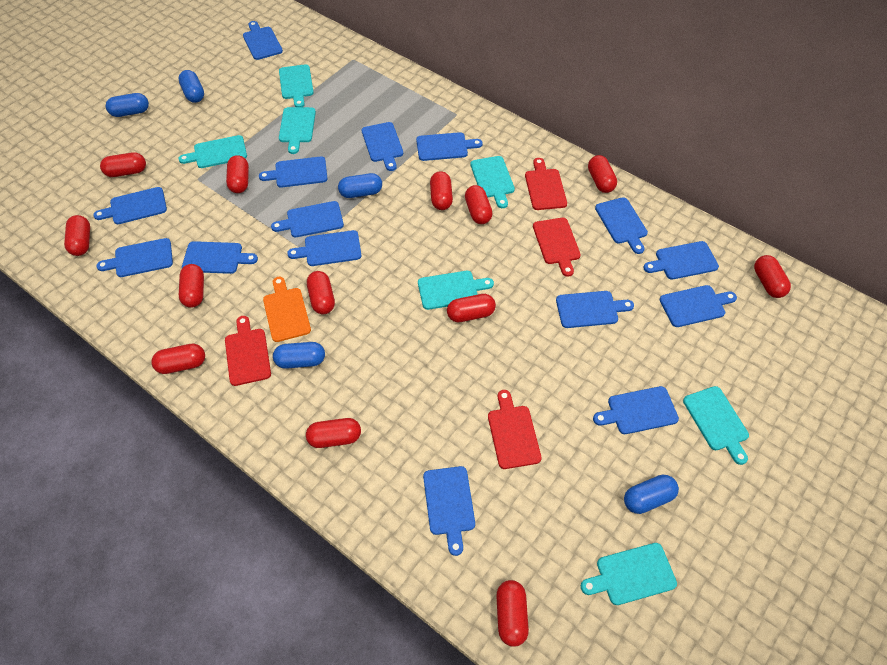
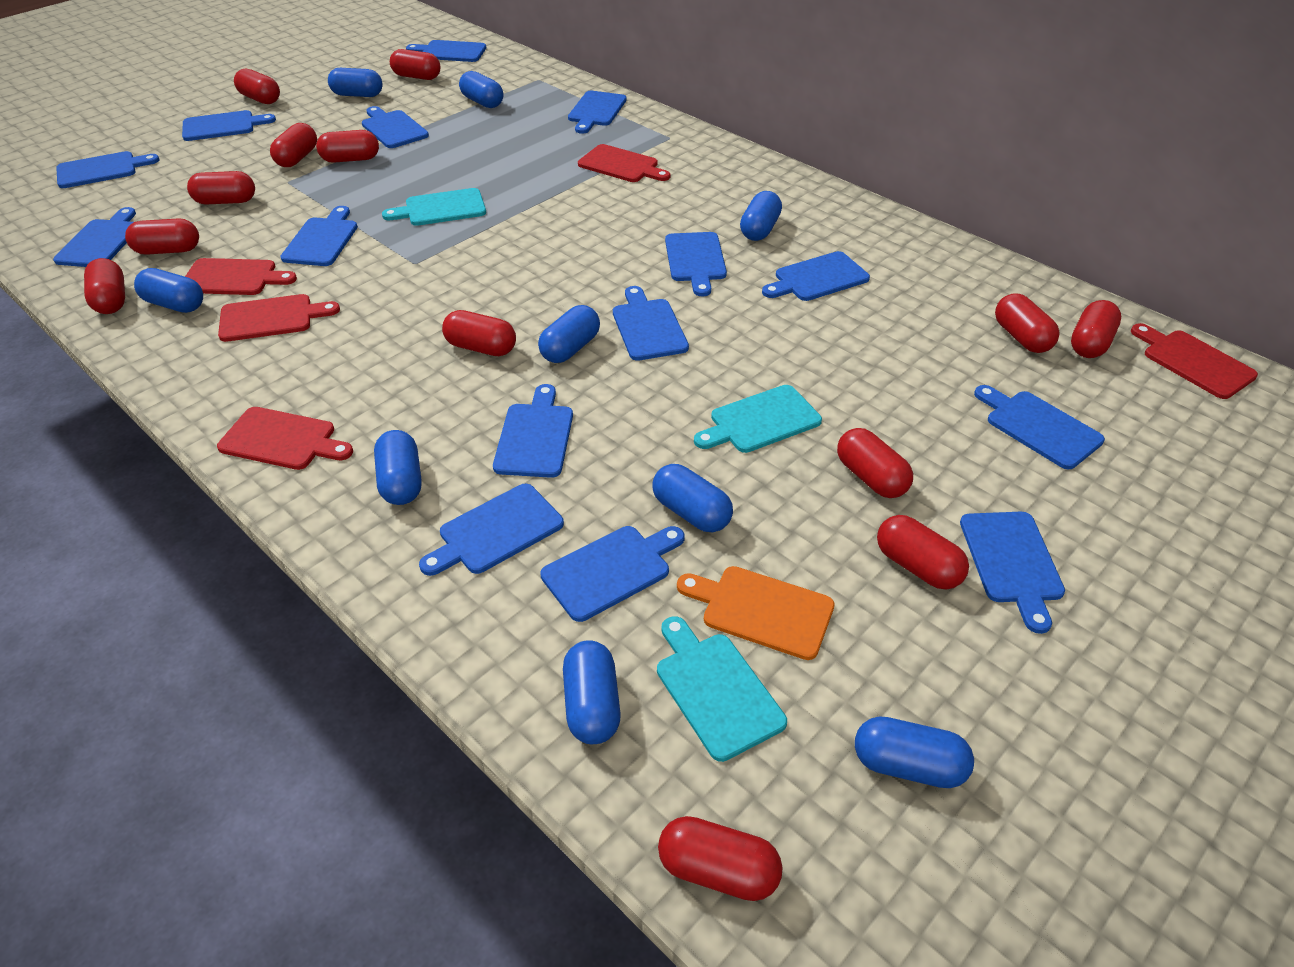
blue capsule: [106,93,149,117] [178,70,204,103] [273,342,325,369] [338,173,382,198] [624,475,679,514] = 5 -> [134,268,203,313] [328,68,383,97] [374,430,422,505] [459,71,503,108] [538,305,600,363] [563,640,621,744] [652,464,733,532] [740,191,782,241] [855,716,974,788] = 9
red cutting board: [225,316,271,386] [488,390,542,469] [525,158,567,210] [533,218,581,277] = 4 -> [185,258,297,295] [217,407,353,470] [218,294,340,342] [578,144,670,182] [1131,323,1258,399] = 5
turquoise cutting board: [179,135,247,168] [279,64,314,107] [279,107,316,154] [418,271,494,310] [470,156,515,208] [581,543,677,605] [683,386,749,465] = 7 -> [382,188,486,226] [657,616,787,762] [694,385,822,453] = 3

